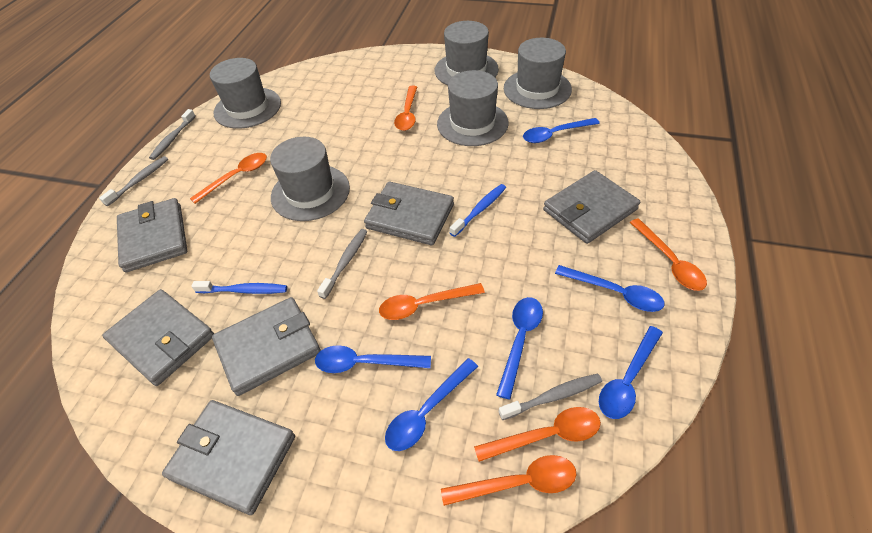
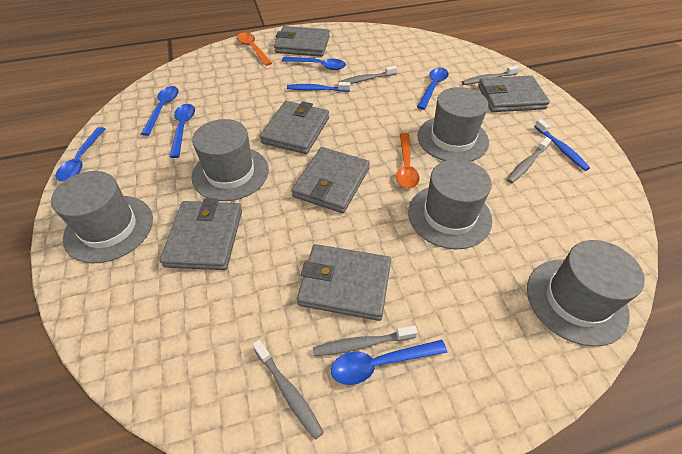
grey toothbrush: [99,156,168,206] [149,109,196,160] [317,229,368,299] [498,374,602,420] = 4 -> [252,340,324,440] [313,325,418,356] [338,65,397,84] [462,65,520,85] [507,137,551,183] = 5
orange spoon: [190,153,267,204] [379,283,485,320] [394,86,417,131] [441,455,576,506] [474,407,601,462] [630,218,707,291] = 6 -> [237,33,272,66] [396,133,420,189] = 2

